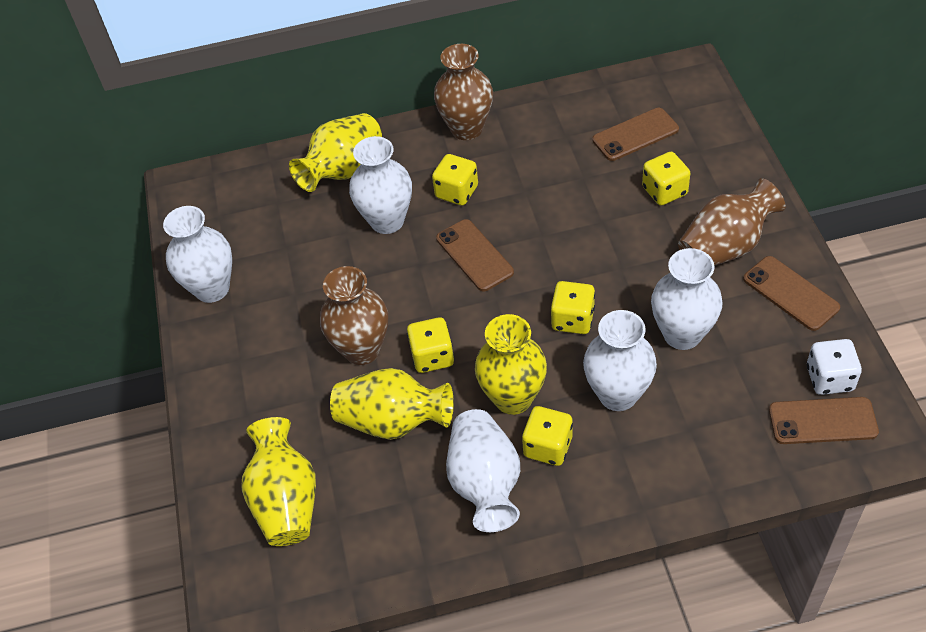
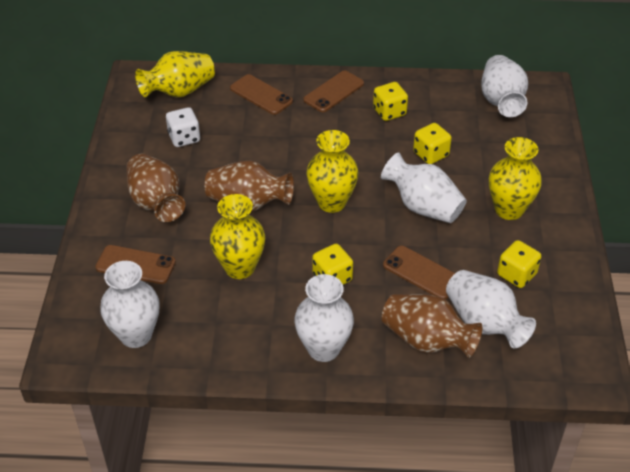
yellow dice: [407,317,454,373] [432,154,478,206] [522,406,573,466] [551,281,595,334] [642,152,690,206] = 5 -> [312,244,353,285] [373,82,408,121] [413,123,452,164] [497,240,541,288] = 4

